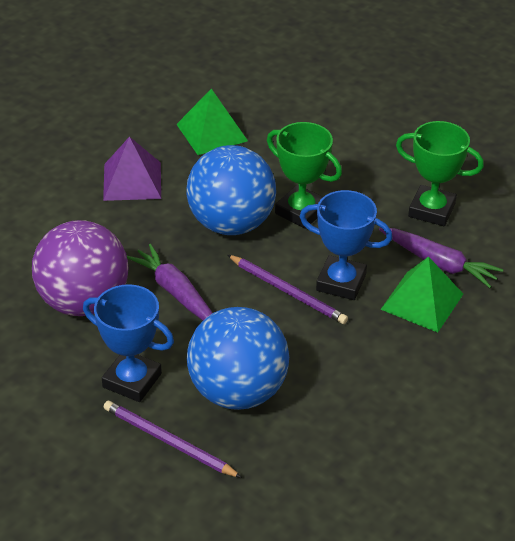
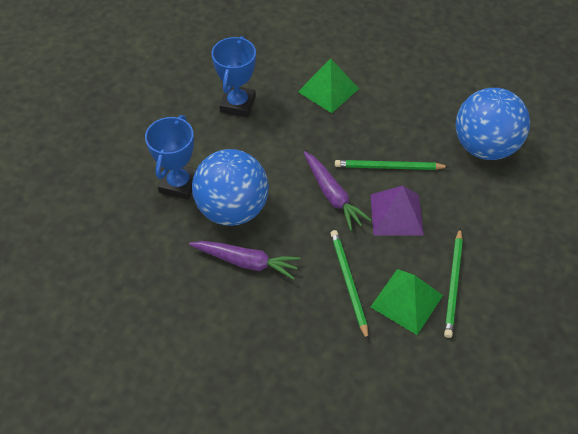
green pencil: none = 0 -> [330,230,368,340] [335,160,449,170] [444,228,463,338] = 3
green trophy: [267,122,342,229] [396,121,484,226] = 2 -> none = 0
purple ball: [32,220,128,316] = 1 -> none = 0
purple pencil: [104,401,242,478] [228,255,348,324] = 2 -> none = 0

